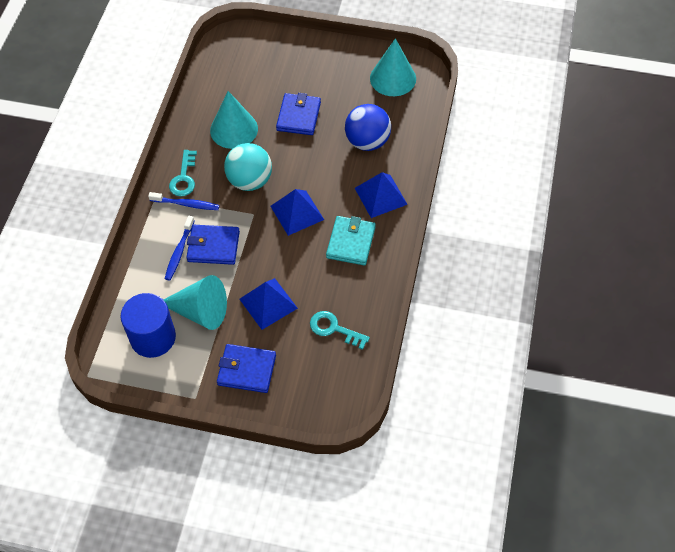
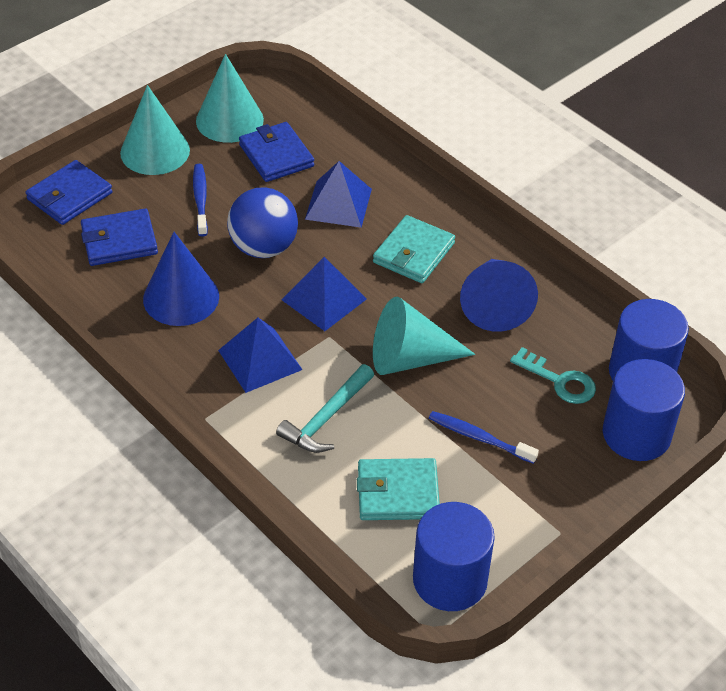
blue cone: none = 0 -> [143,232,219,326] [460,259,538,332] = 2
blue cylinder: [121,293,176,358] = 1 -> [413,502,495,611] [603,359,685,461] [609,299,689,380] = 3
turquoise ball: [224,143,272,191] = 1 -> none = 0
turquoise hammer: none = 0 -> [276,364,374,453] = 1
turquoise key: [169,150,197,196] [310,311,370,350] = 2 -> [510,347,596,404] = 1
turquoise wallet: [326,216,376,265] = 1 -> [357,458,440,520] [373,215,455,283] = 2

